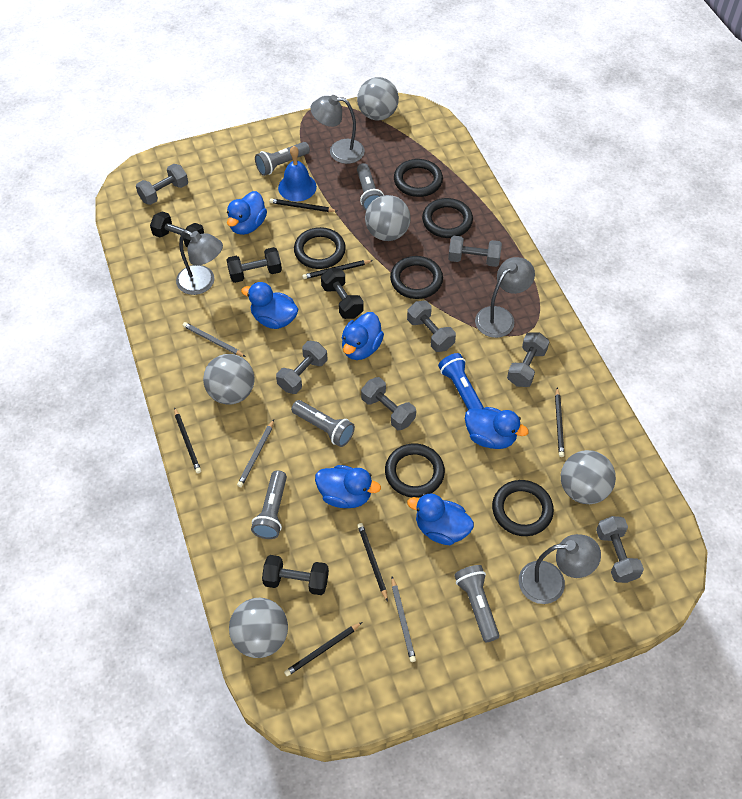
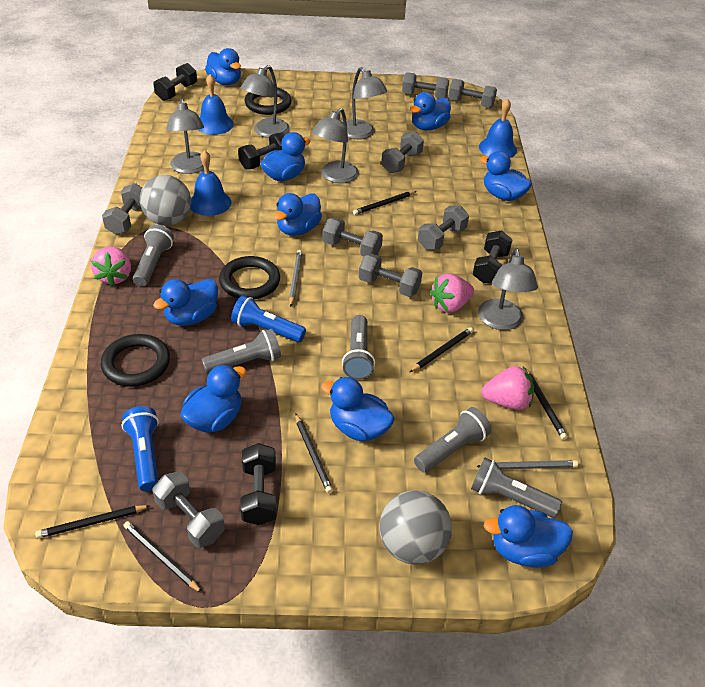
black ring: [294,227,346,269] [385,444,445,498] [390,256,443,299] [394,159,443,197] [422,198,473,238] [492,480,554,536] = 6 -> [101,334,170,387] [219,256,280,300] [245,87,291,115] = 3
blue bell: [278,146,317,202] = 1 -> [190,150,231,216] [197,74,234,135] [479,99,517,158] = 3
blue duck: [227,191,267,235] [241,282,299,329] [315,465,381,508] [342,312,384,360] [407,494,474,545] [465,407,529,449] = 6 -> [153,279,218,326] [180,365,246,432] [205,48,241,85] [260,132,310,181] [274,193,322,236] [321,377,395,441] [410,92,451,131] [480,151,532,201] [484,505,573,568] = 9
blue flashlight: [438,353,484,410] = 1 -> [122,406,159,492] [231,295,306,342] = 2
grey ball: [203,354,255,405] [229,598,288,658] [357,77,399,121] [365,195,411,241] [561,450,616,504] = 5 -> [140,175,191,226] [379,490,452,565] = 2
grey dumbbell: [136,164,188,205] [276,341,327,394] [361,377,416,430] [407,301,456,352] [448,236,502,267] [507,332,550,387] [596,516,644,583] = 7 -> [102,183,142,235] [152,472,225,548] [322,218,383,256] [359,254,422,297] [381,131,424,173] [402,72,449,99] [418,205,469,250] [448,79,497,108] = 8
grey lamp: [176,230,223,295] [310,95,365,164] [475,257,535,338] [519,534,601,604] = 4 -> [166,98,204,174] [241,65,290,138] [312,108,359,183] [347,67,387,139] [478,248,538,330] = 5
grey pencil: [183,322,246,357] [237,420,274,487] [391,577,416,662] = 3 -> [289,250,302,307] [476,460,578,469] = 2
pink strawberry: none = 0 -> [91,247,131,287] [430,274,474,313] [481,366,534,410] = 3

